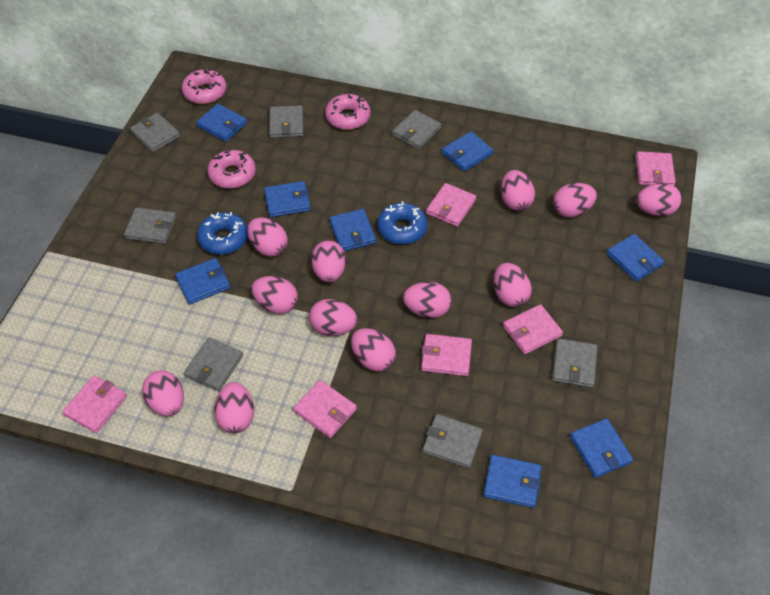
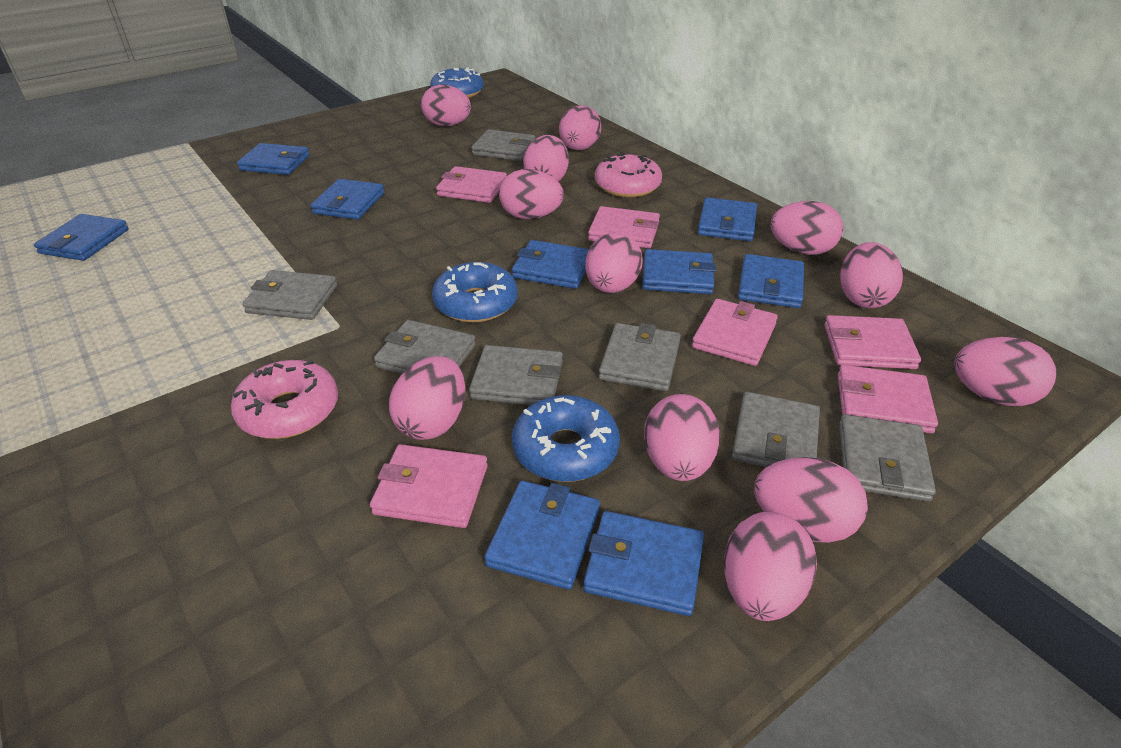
blue donut: [197,212,248,255] [377,201,427,244] = 2 -> [430,67,484,98] [432,262,518,323] [512,395,620,482] = 3
blue wallet: [175,258,231,305] [196,104,247,142] [264,181,311,217] [329,209,376,251] [442,131,494,172] [483,455,541,508] [570,418,633,478] [606,234,664,282] = 8 -> [34,214,129,261] [237,143,310,175] [311,179,385,220] [484,481,600,590] [512,240,589,289] [583,511,704,616] [642,249,716,294] [698,197,757,241] [738,254,804,308] = 9
pink donut: [182,68,227,104] [207,149,256,189] [325,94,371,130] = 3 -> [231,360,338,439] [595,152,662,198] = 2

